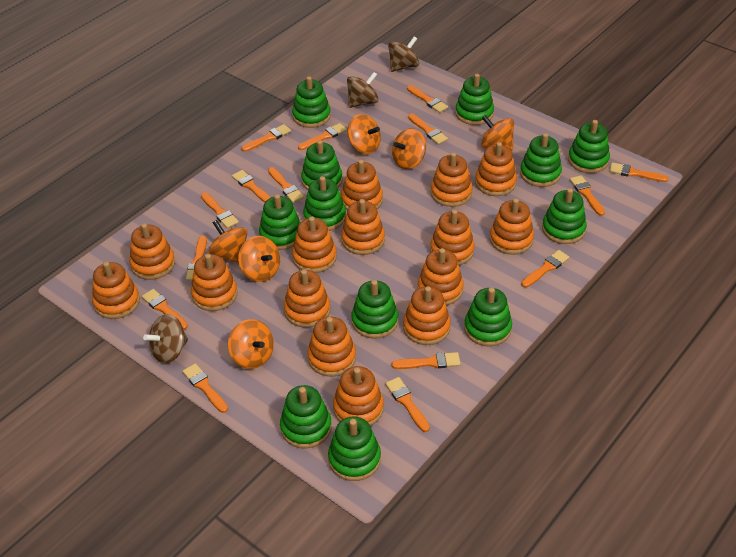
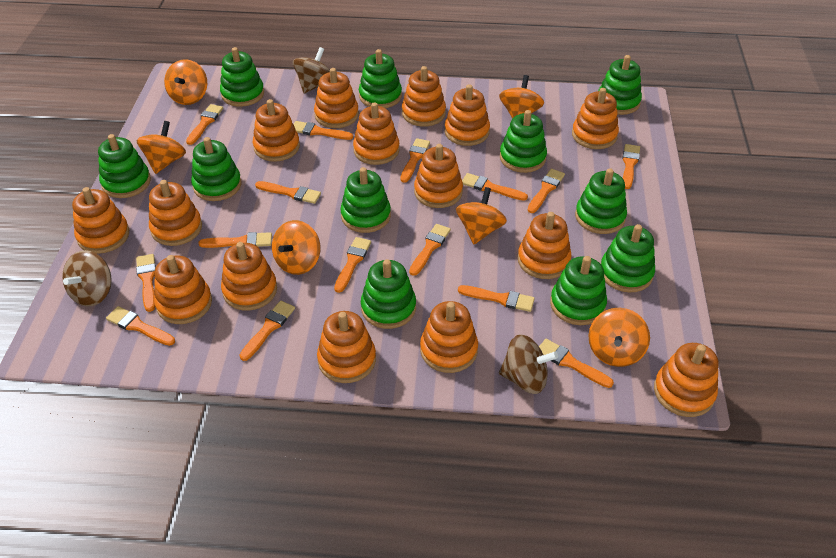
green stacking toy: [259,194,301,250] [280,385,332,449] [292,76,331,128] [301,140,343,190] [303,176,346,231] [328,416,381,481] [351,280,398,339] [455,74,494,125] [464,287,512,346] [520,133,562,187] [542,188,587,244] [568,120,610,173] = 12 -> [98,134,151,198] [191,137,241,201] [220,47,264,107] [340,167,391,233] [359,49,402,108] [361,259,416,329] [500,110,547,173] [550,256,607,325] [575,168,627,234] [598,55,642,115] [601,224,655,293] = 11

